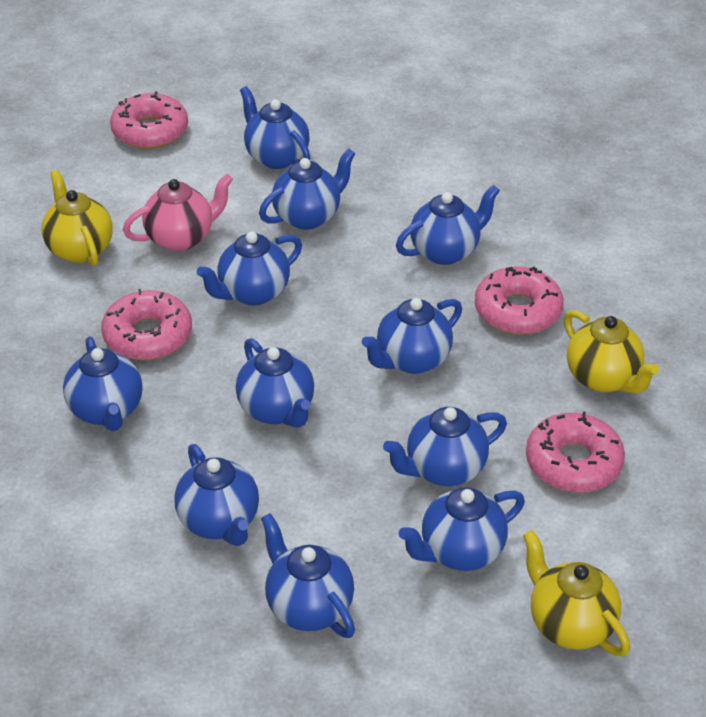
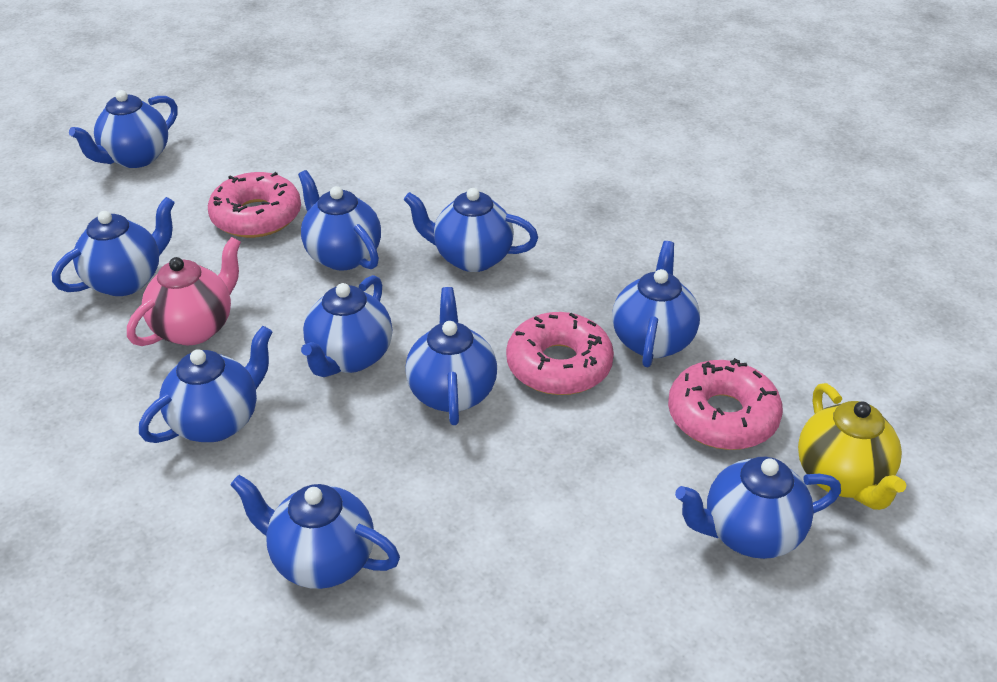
blue teapot: [63,337,143,431] [174,444,259,546] [197,232,302,306] [236,338,314,428] [240,86,310,169] [259,149,356,230] [261,513,355,638] [362,298,462,374] [383,407,507,486] [396,185,500,265] [399,487,525,571] = 11 -> [52,197,175,296] [69,90,178,168] [139,326,272,443] [230,475,400,589] [298,170,381,271] [301,275,392,377] [403,188,538,272] [405,287,497,425] [612,241,700,367] [675,457,841,559] = 10
pink donut: [101,289,192,360] [110,91,188,149] [475,266,564,334] [526,412,625,493] = 4 -> [208,172,301,238] [506,312,614,395] [668,358,783,450] = 3
yellow teapot: [42,170,113,266] [523,530,630,656] [564,310,659,393] = 3 -> [798,383,906,510] = 1

